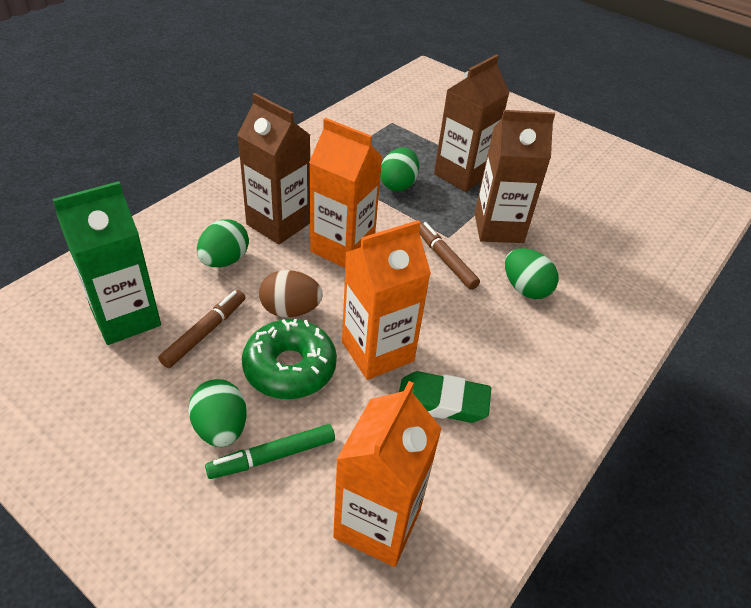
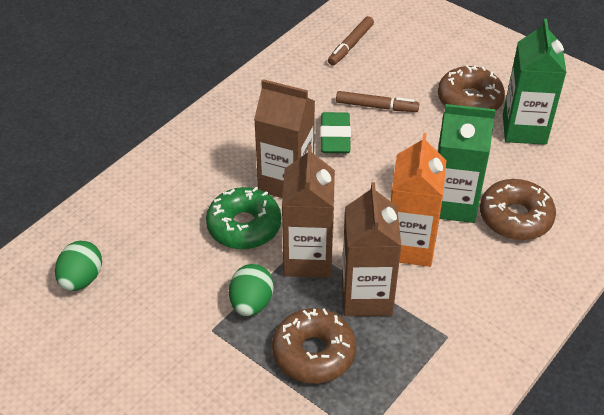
brown donut: none = 0 -> [272,308,356,384] [438,65,505,110] [480,179,556,240] = 3
brown egg: [259,270,323,318] = 1 -> none = 0
green carton: [53,181,161,345] = 1 -> [438,104,496,223] [503,19,567,145] = 2
green egg: [188,379,247,447] [197,219,249,267] [380,147,419,191] [505,248,558,299] = 4 -> [55,241,102,291] [229,264,273,317] = 2
green marker: [205,424,335,479] = 1 -> none = 0
orange carton: [309,118,383,268] [333,381,442,567] [342,220,431,380] = 3 -> [391,133,447,267] = 1

